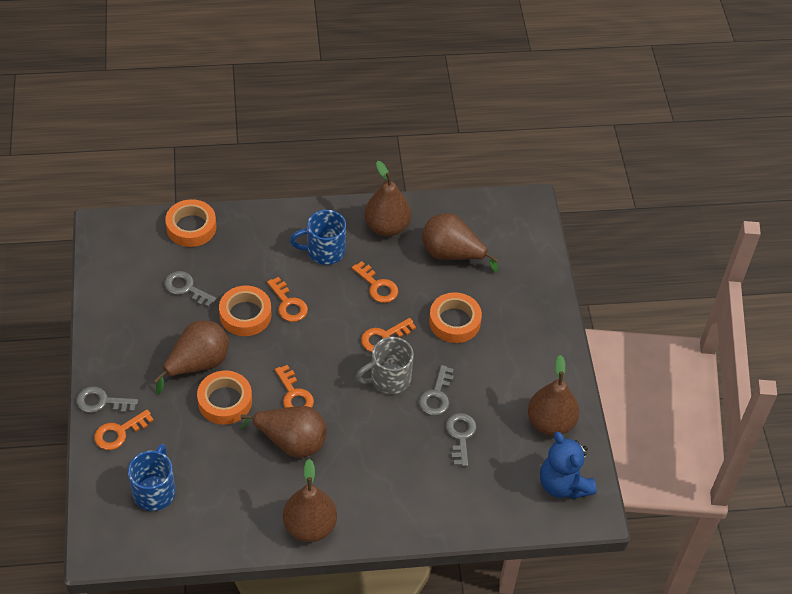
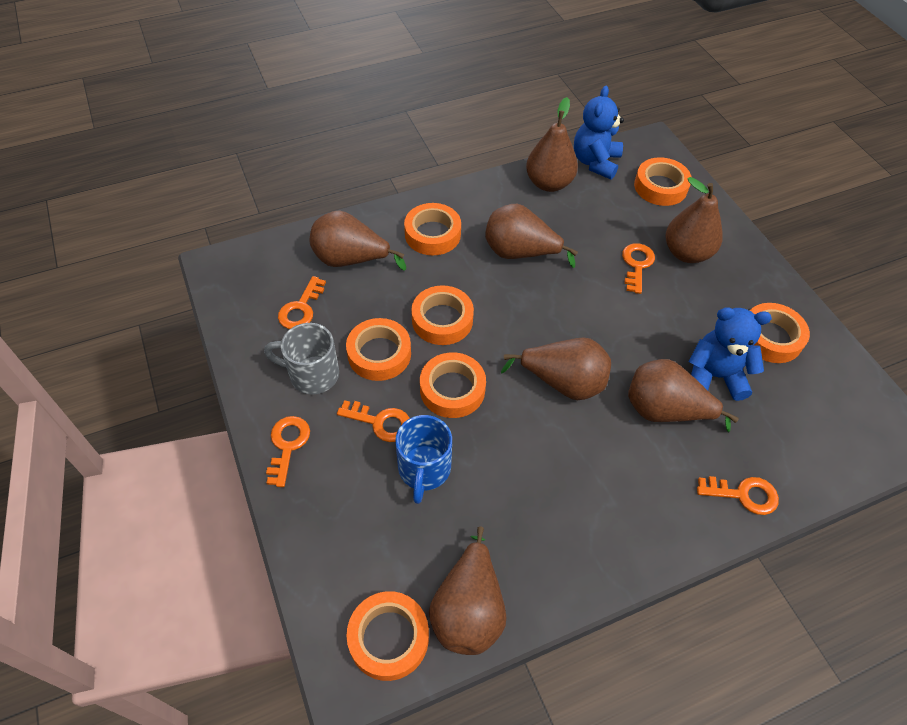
blue mug: [128,444,176,511] [290,210,346,265] = 2 -> [395,415,452,504] = 1
blue teddy bear: [540,432,597,499] = 1 -> [574,86,624,179] [689,307,772,401] = 2
brown pear: [154,321,229,395] [240,406,327,458] [283,459,337,542] [364,161,411,236] [422,213,498,272] [528,355,579,436] = 6 -> [310,210,406,271] [429,527,506,655] [485,204,578,268] [501,337,611,400] [526,97,578,192] [628,359,738,432] [666,177,723,263] = 7
grey key: [76,386,138,413] [164,271,217,308] [419,365,454,416] [446,413,477,467] = 4 -> none = 0
orange tape: [165,199,216,247] [197,371,252,425] [219,286,272,336] [429,292,482,343] = 4 -> [346,318,411,381] [347,591,429,681] [404,203,461,255] [411,285,474,345] [420,352,486,418] [634,157,691,206] [750,303,810,363] = 7

